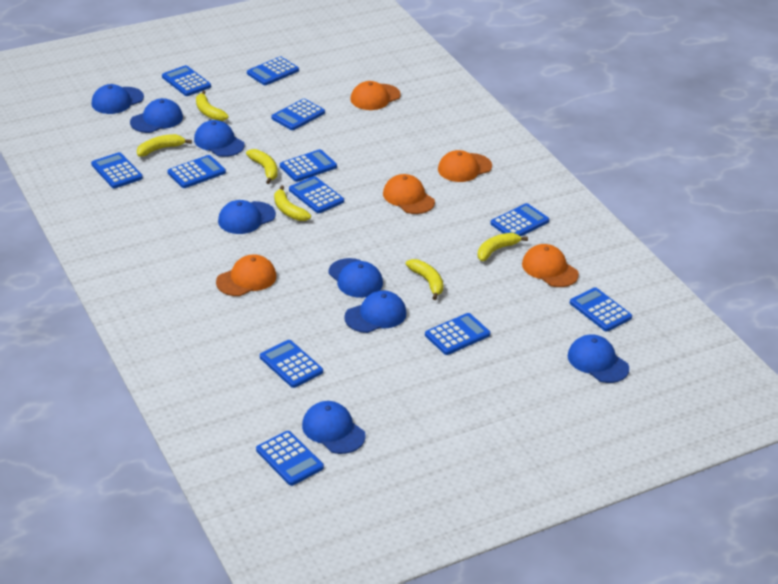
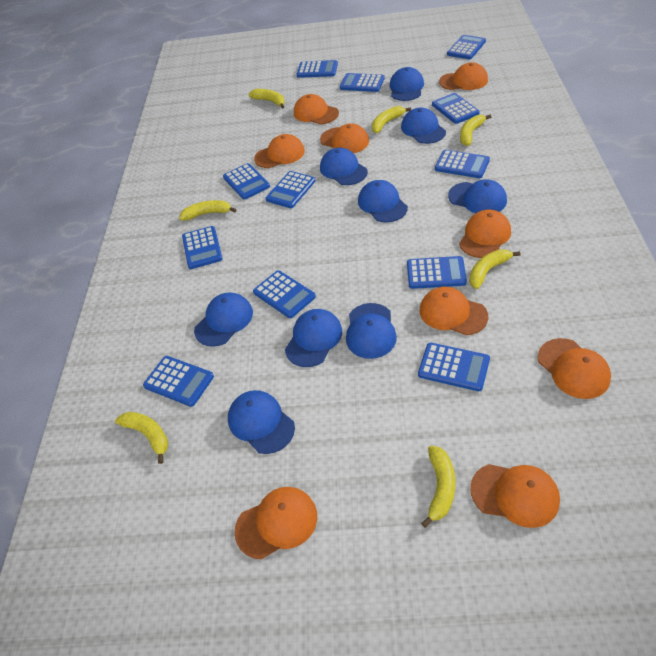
blue cap: [91,84,144,114] [130,98,183,133] [194,120,245,157] [218,200,276,234] [302,401,366,454] [328,258,383,298] [344,290,407,333] [568,334,629,383] = 8 -> [194,292,253,347] [228,390,295,454] [285,309,342,367] [320,148,368,185] [346,303,397,359] [358,180,408,222] [390,67,424,101] [401,107,446,144] [448,180,507,214] = 9
orange cap: [216,254,276,296] [350,81,401,110] [383,174,435,214] [438,150,492,182] [522,244,579,287] = 5 -> [234,487,317,559] [254,134,305,168] [294,94,339,124] [320,124,369,153] [420,287,488,335] [439,62,488,90] [459,210,511,258] [470,464,560,528] [538,338,611,399] = 9
yellow banana: [137,134,192,157] [196,90,229,121] [246,149,278,184] [274,185,311,221] [406,259,443,300] [477,233,528,261] = 6 -> [115,412,168,464] [179,200,237,220] [249,89,285,109] [372,106,411,133] [421,446,455,528] [460,115,491,146] [469,249,520,289] = 7

